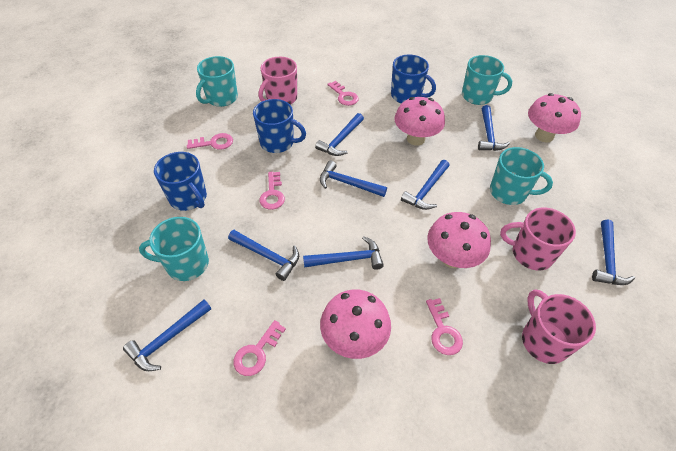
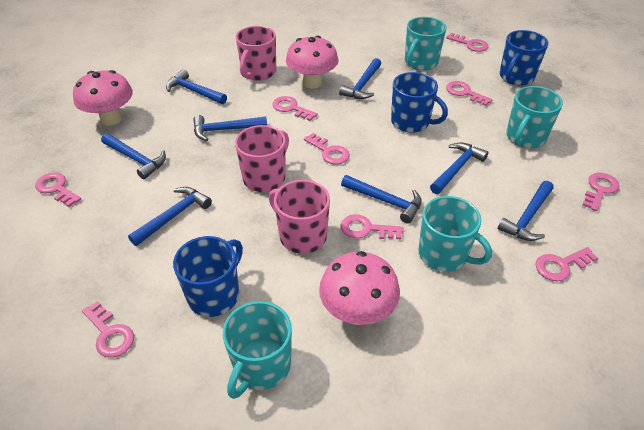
pink key: [187,133,233,150] [233,320,286,376] [259,172,285,210] [327,81,359,106] [426,298,463,355] = 5 -> [35,172,81,207] [82,301,134,358] [272,96,318,121] [304,133,350,164] [341,214,403,239] [446,33,489,52] [446,81,493,106] [535,247,598,281] [582,173,619,211] = 9
pink mushroom: [320,289,391,359] [394,97,445,146] [427,212,491,268] [528,93,581,143] = 4 -> [73,70,133,126] [286,35,338,88] [319,251,400,325] = 3

